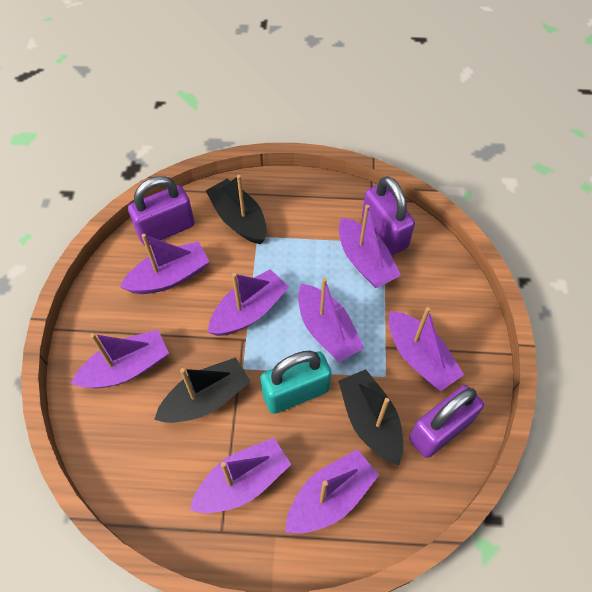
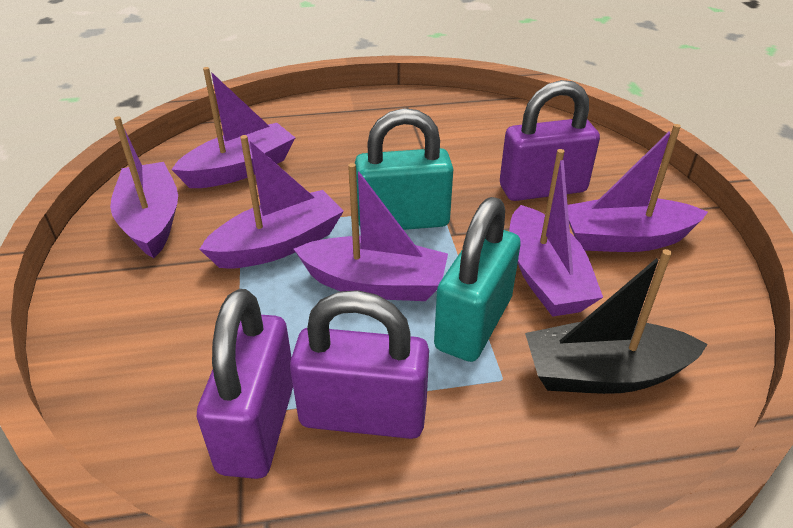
black boat: [154,357,251,423] [206,175,267,244] [338,369,403,465] = 3 -> [525,249,708,394] = 1
purple boat: [71,329,169,388] [120,234,210,294] [190,438,291,513] [208,269,289,336] [285,450,379,534] [298,278,364,362] [339,205,401,288] [389,307,464,391] = 8 -> [110,116,178,258] [171,67,295,188] [199,135,344,269] [294,163,448,301] [509,149,603,317] [568,124,708,252] = 6
turquoise padlock: [260,351,332,414] = 1 -> [355,108,453,230] [434,197,521,362] = 2

